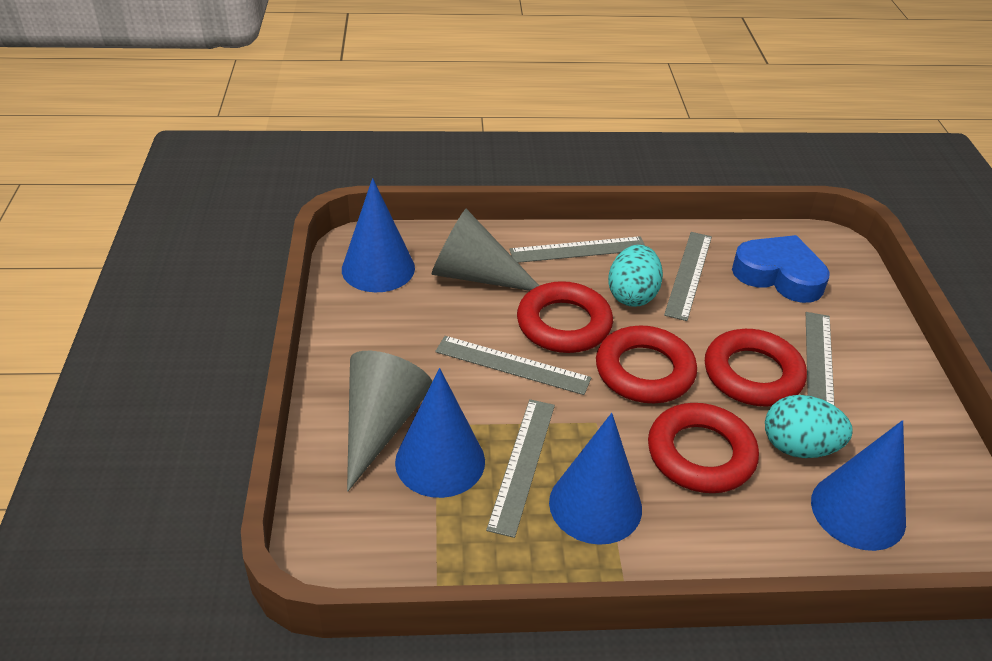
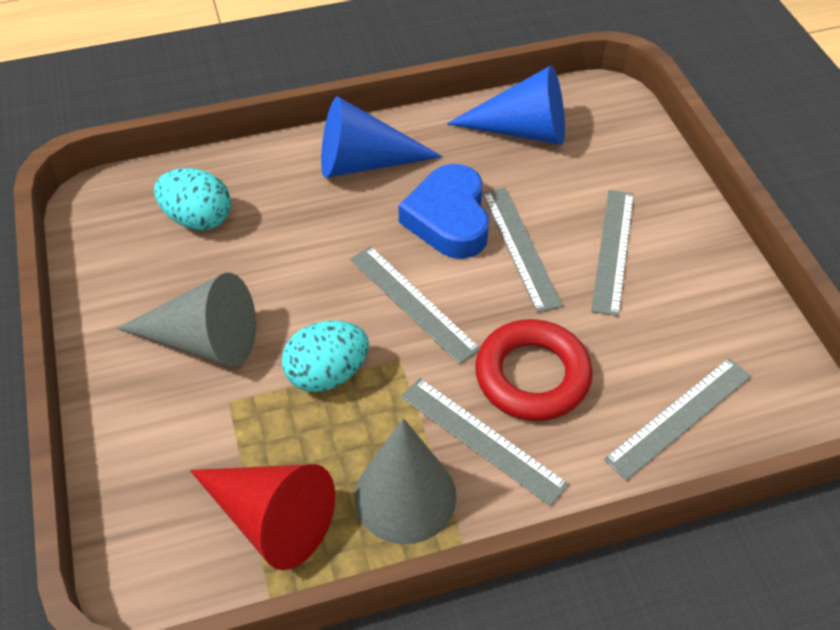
blue cone: [342,178,415,292] [395,368,485,498] [549,413,642,545] [811,420,906,551] = 4 -> [321,97,443,178] [447,66,565,145] = 2
red cone: none = 0 -> [190,464,335,570] = 1
red ring: [517,281,613,353] [596,326,697,403] [648,403,759,493] [705,329,807,407] = 4 -> [475,319,593,421] = 1

